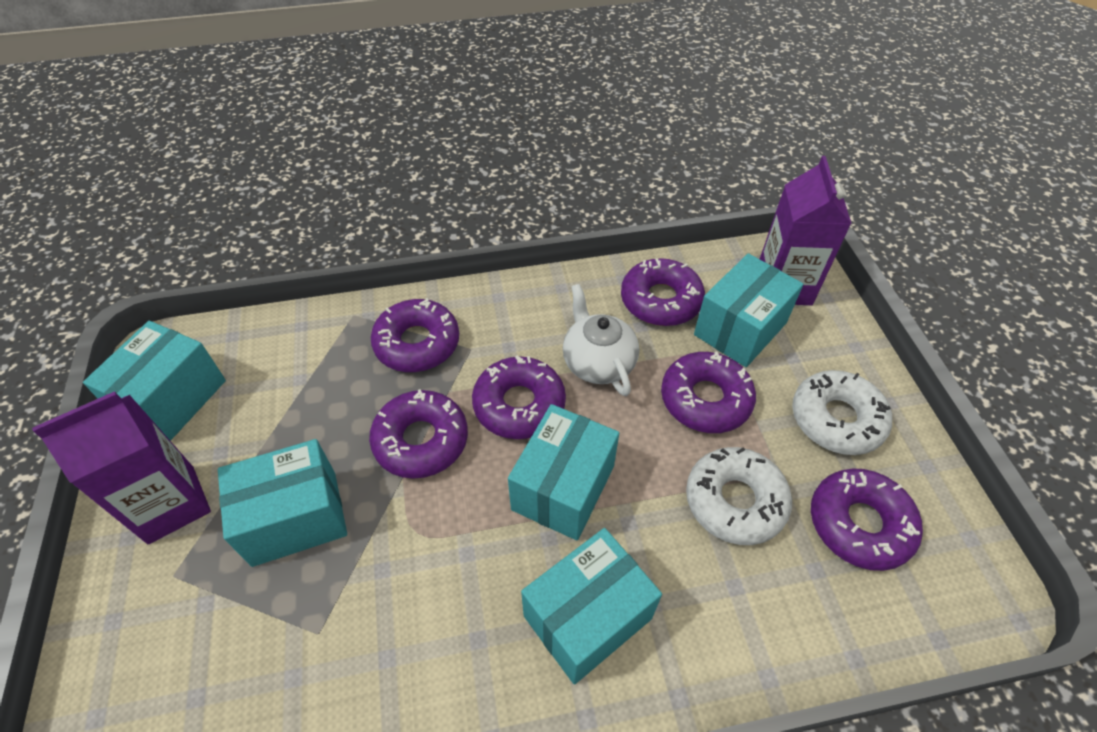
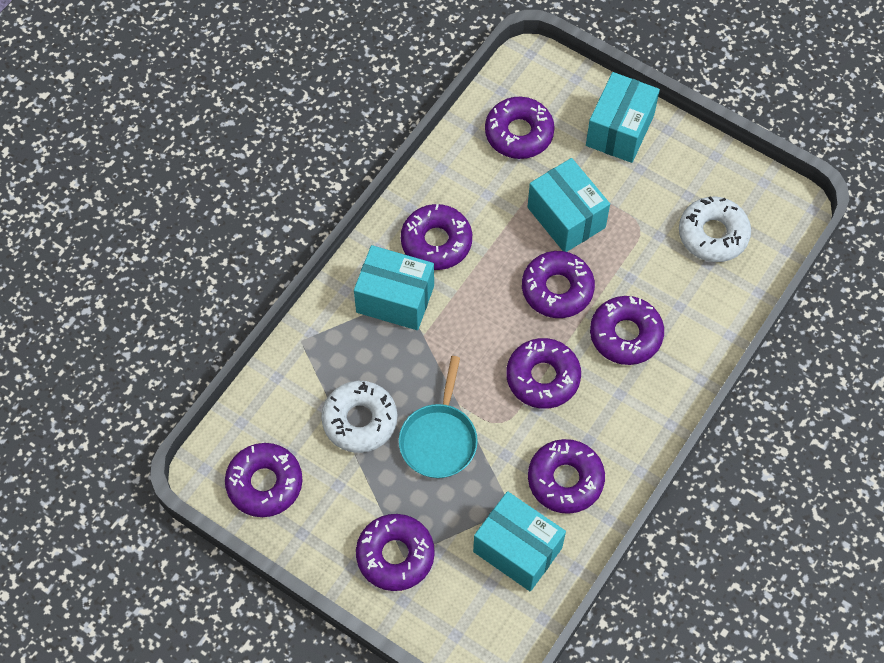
purple carton: [32,391,211,544] [760,156,852,305] = 2 -> none = 0
purple donut: [369,389,468,479] [371,298,459,372] [472,355,566,439] [621,258,705,326] [661,351,756,433] [811,469,923,571] = 6 -> [225,443,302,517] [356,514,435,591] [401,204,472,270] [485,97,555,159] [506,338,581,409] [522,251,595,318] [528,439,605,514] [590,296,664,365] = 8
turquoise box: [83,321,226,441] [218,439,347,567] [508,404,619,540] [521,528,662,684] [694,253,803,367] = 5 -> [354,245,434,330] [473,491,566,591] [528,158,610,252] [586,72,660,163] = 4
turquoise pan: none = 0 -> [399,356,478,478] = 1
white teapot: [563,284,639,396] = 1 -> none = 0

